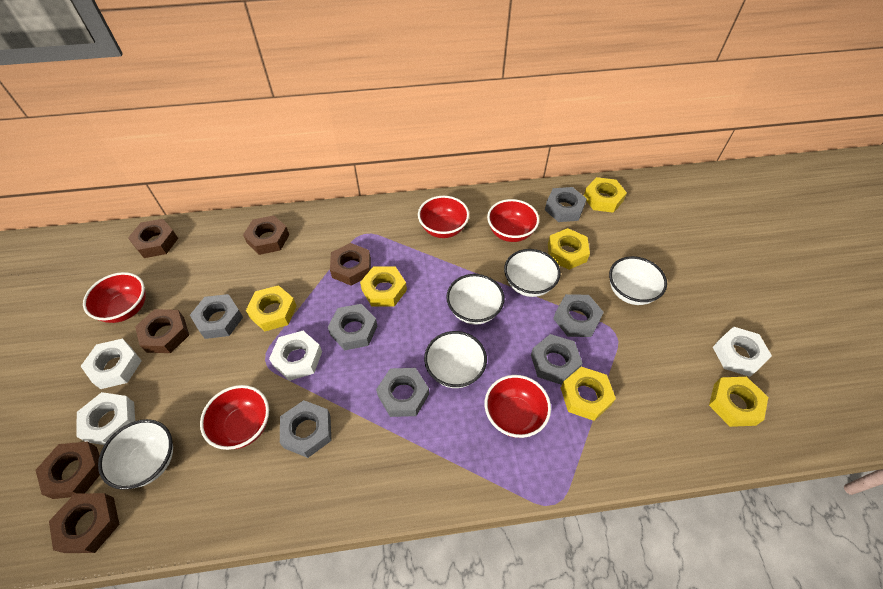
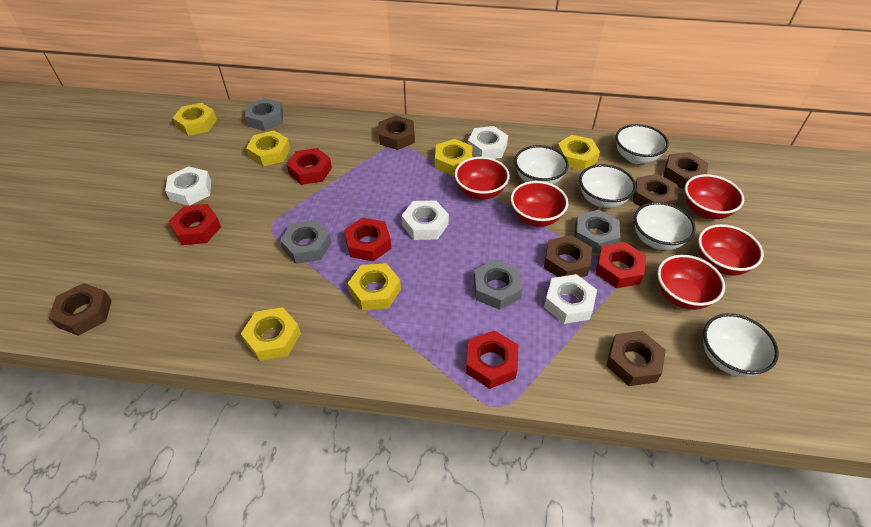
grey nut: [190,294,243,339] [280,400,331,458] [328,304,377,350] [376,368,429,417] [531,334,583,385] [545,187,587,222] [553,294,604,337] = 7 -> [245,98,283,131] [280,220,331,264] [474,259,522,310] [575,210,620,254] = 4
red nut: none = 0 -> [168,204,221,245] [287,148,332,185] [344,217,391,262] [466,330,518,389] [596,242,646,288] = 5

